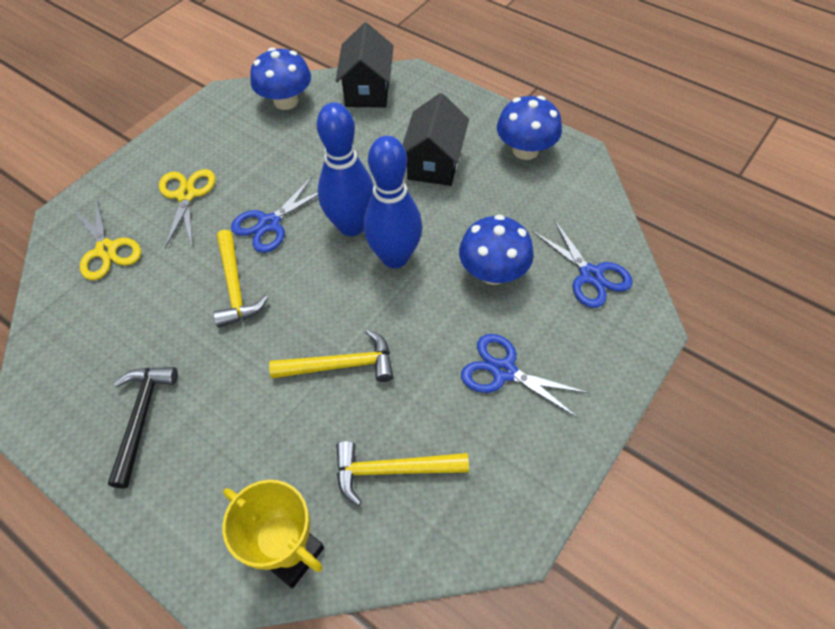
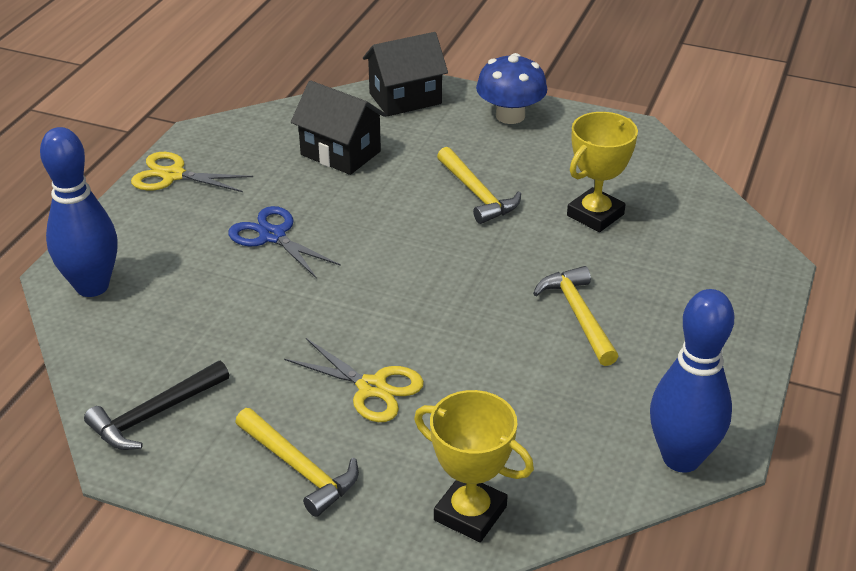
blue mushroom: [250,47,311,110] [459,215,534,285] [497,96,562,160] = 3 -> [476,53,547,124] = 1
blue scissors: [231,177,318,253] [461,334,589,418] [532,219,633,308] = 3 -> [228,206,341,279] = 1
yellow trophy: [222,480,324,588] = 1 -> [414,390,534,542] [567,112,638,232] = 2

